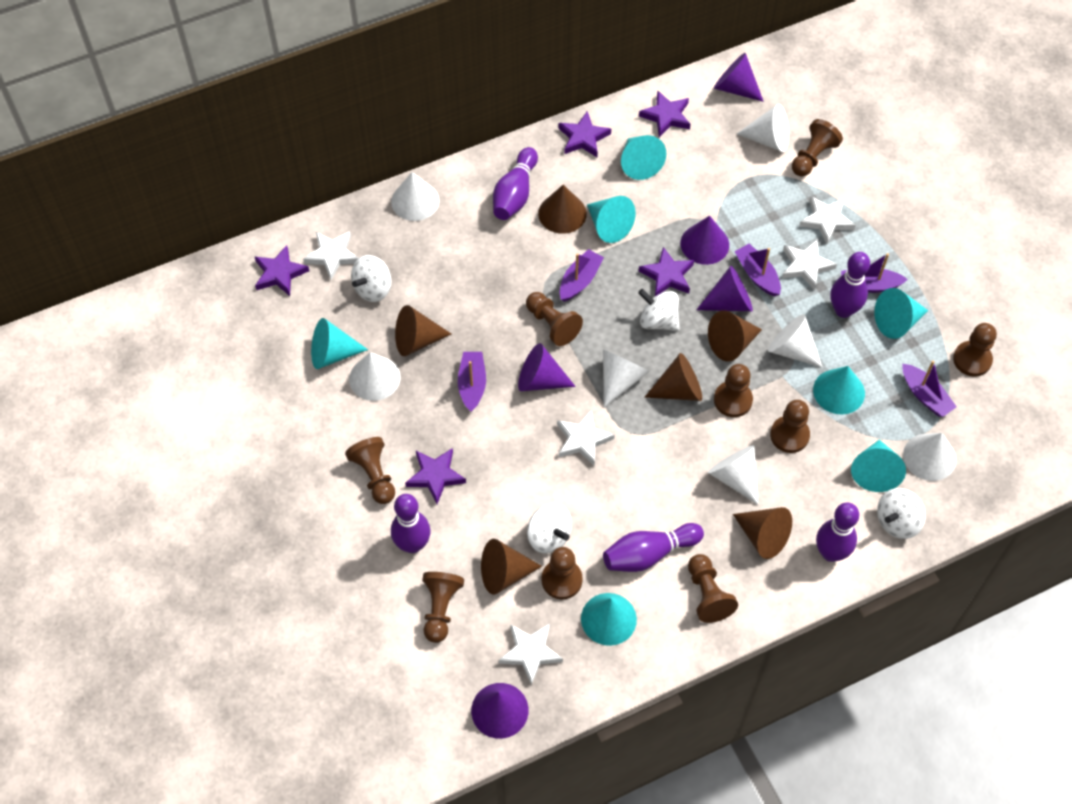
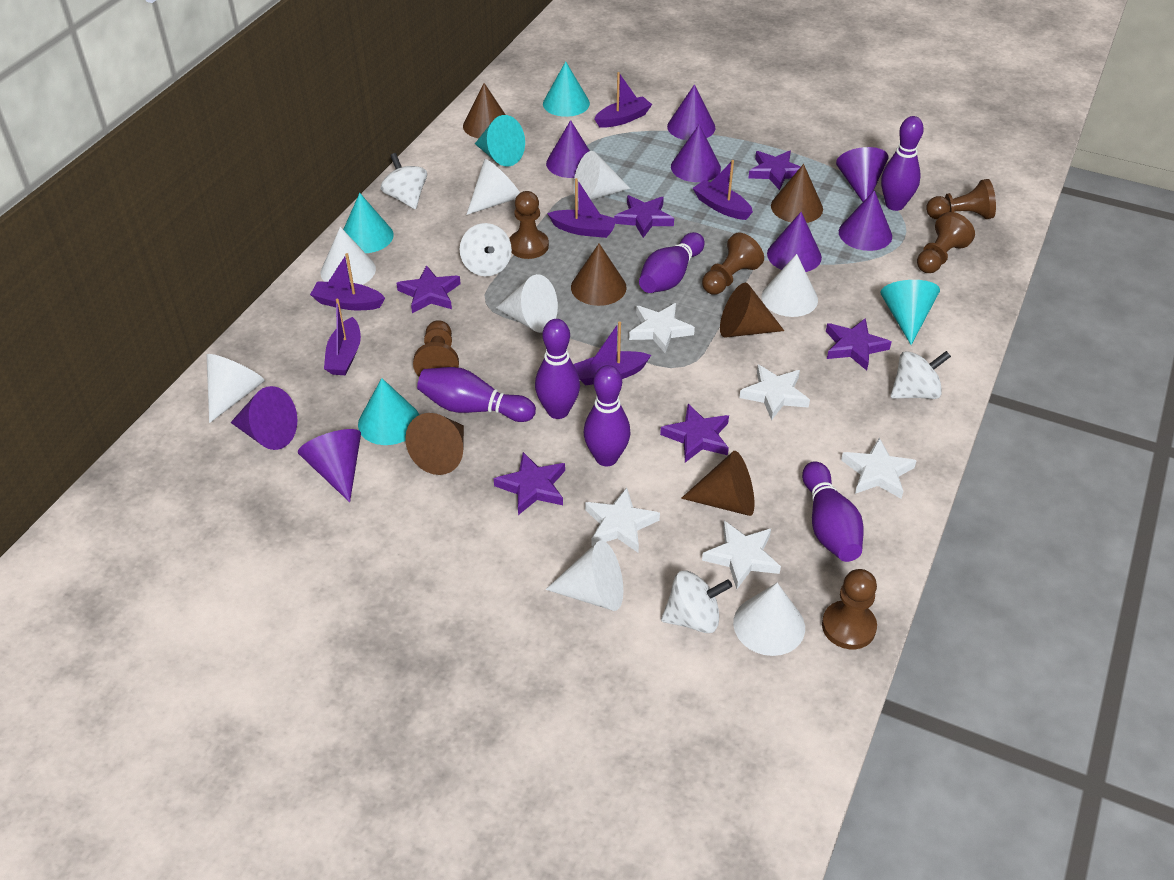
brown pawn: [345,437,395,504] [422,572,464,643] [526,292,583,346] [541,547,583,599] [688,554,738,623] [714,364,753,417] [770,400,810,453] [792,119,843,176] [953,323,997,376] = 9 -> [413,320,459,376] [509,191,549,259] [702,232,764,295] [822,569,877,649] [917,212,975,273] [926,179,996,219] = 6
purple boat: [458,352,486,412] [559,249,604,302] [734,244,781,297] [841,253,908,293] [903,361,957,417] = 5 -> [310,253,385,310] [324,299,361,375] [547,178,617,238] [574,322,651,385] [594,72,652,128] [693,160,753,220] = 6
purple bowling pin: [391,494,431,553] [493,147,538,220] [603,523,704,572] [816,502,859,562] [830,252,870,318] = 5 -> [417,367,536,422] [535,319,580,419] [584,365,631,466] [639,232,705,293] [802,461,864,562] [881,116,924,211] = 6
purple cone: [471,683,529,739] [518,343,576,391] [680,216,729,265] [697,266,753,311] [714,53,764,102] = 5 -> [231,386,297,450] [298,429,361,502] [546,120,590,178] [667,84,716,140] [671,125,721,182] [767,212,822,272] [836,147,888,202] [839,190,892,251] = 8
purple star: [255,245,309,296] [405,448,466,504] [558,111,611,157] [639,91,690,137] [639,247,694,296] = 5 -> [396,265,461,313] [494,452,565,515] [614,195,674,238] [660,404,729,462] [748,150,801,190] [826,318,891,370] = 6
turquoise cone: [311,318,368,369] [581,593,637,646] [587,196,636,243] [621,135,666,180] [813,366,865,414] [851,440,906,492] [874,288,928,339] = 7 -> [343,193,394,253] [358,378,419,445] [475,115,525,166] [543,61,590,117] [881,280,940,345] = 5
white cone: [349,352,401,401] [391,172,439,221] [603,350,650,407] [708,445,758,505] [737,104,789,152] [768,314,823,368] [903,433,956,481] = 7 -> [207,354,265,423] [321,227,376,285] [466,159,520,215] [496,274,558,333] [545,540,623,611] [573,151,630,200] [733,583,805,656] [762,254,818,317] = 8

